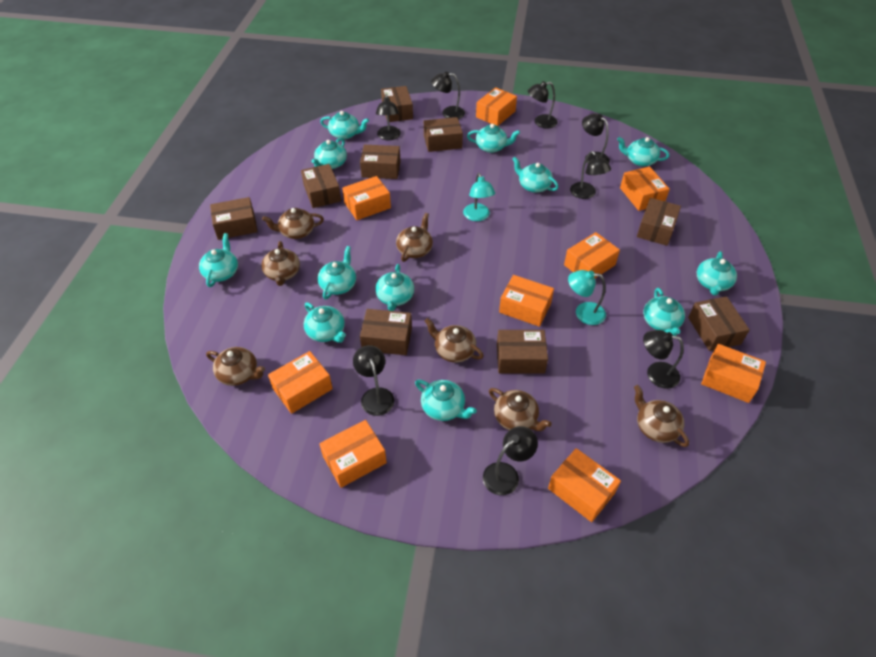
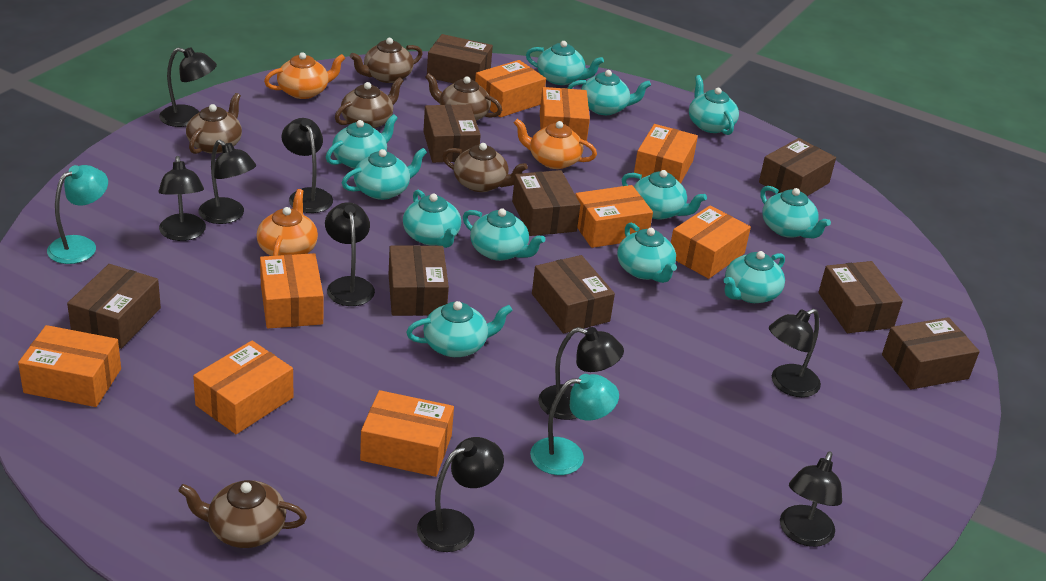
black lamp: [353,345,394,416] [376,94,401,140] [431,72,465,119] [483,426,538,495] [528,81,558,129] [570,151,611,199] [582,114,610,164] [643,330,684,389] = 8 -> [158,156,206,241] [159,47,217,127] [199,140,256,224] [282,118,333,213] [325,202,375,306] [417,437,504,552] [538,327,624,420] [769,309,821,397] [780,451,842,547] = 9
brown teapot: [206,347,265,386] [261,241,300,286] [262,208,324,239] [396,213,433,262] [425,318,484,363] [489,388,552,431] [634,385,689,447] = 7 -> [178,480,307,548] [186,93,242,154] [335,77,403,129] [350,38,423,83] [425,73,502,121] [442,143,528,192] = 6
orange teapot: none = 0 -> [257,189,318,256] [264,52,345,99] [514,119,597,169] = 3

